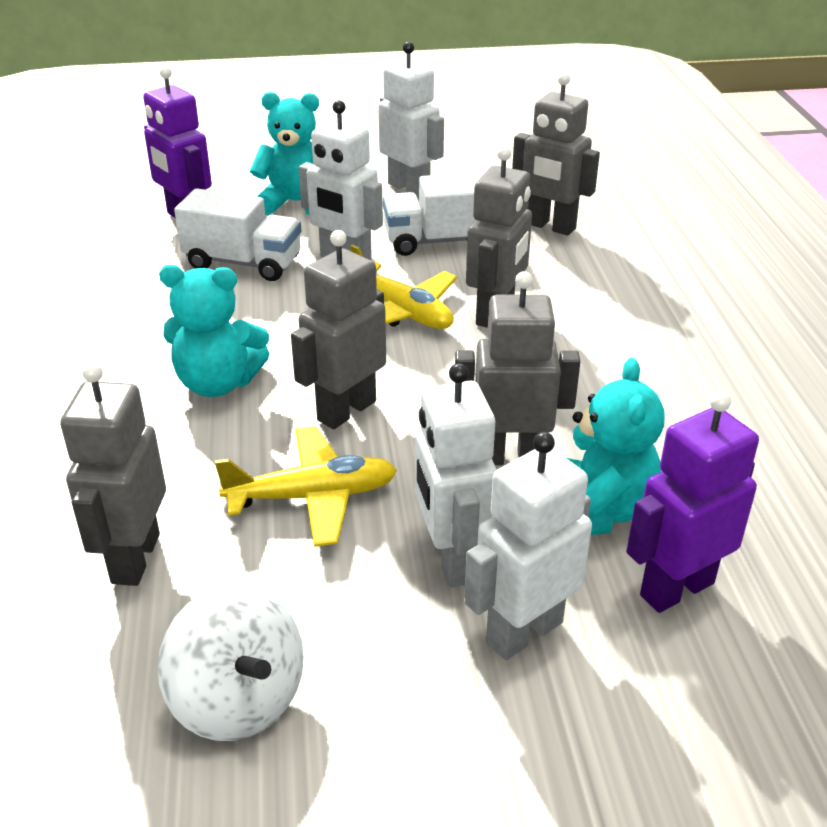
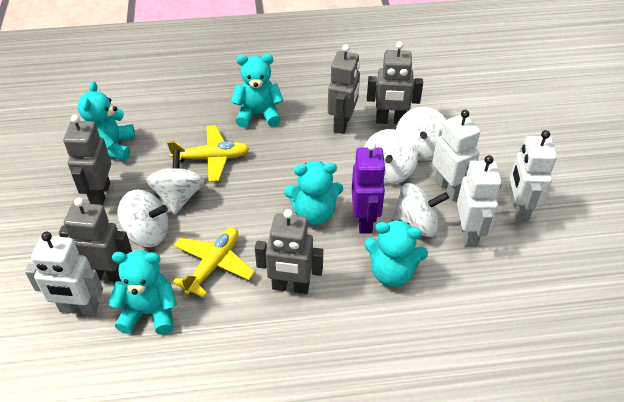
purple robot: [143,66,212,218] [626,391,759,613] = 2 -> [352,142,386,234] = 1
turquoise teddy bear: [159,265,270,397] [250,92,319,216] [567,358,664,535] = 3 -> [78,81,135,161] [108,250,177,335] [231,54,284,128] [284,161,343,225] [364,220,428,287] = 5
white spinning top: [157,585,304,741] = 1 -> [117,189,169,247] [146,150,205,214] [363,129,418,185] [392,183,449,237] [396,107,446,161] = 5
white truck: [174,188,301,281] [383,172,485,256] = 2 -> none = 0

